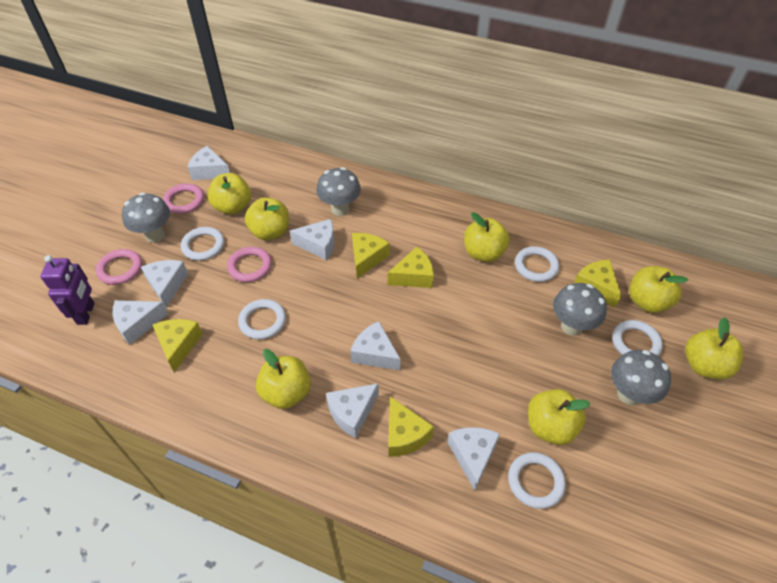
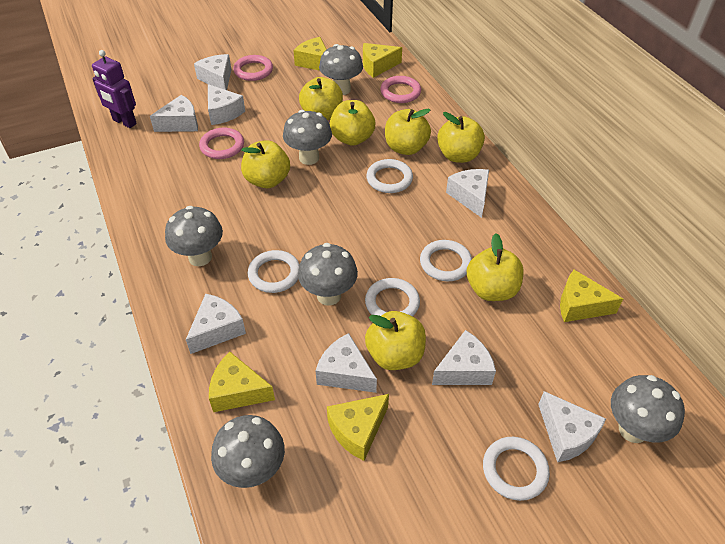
grey mushroom: [122,192,170,243] [316,167,361,216] [553,283,607,336] [611,350,671,405] = 4 -> [165,206,223,266] [211,415,285,488] [283,110,332,165] [298,243,358,305] [319,44,363,95] [611,375,685,443] = 6
white cheese: [113,300,168,345] [141,260,188,308] [188,146,230,180] [290,219,334,260] [326,384,379,438] [350,321,401,370] [447,427,500,490] = 7 -> [150,95,198,132] [186,294,246,354] [194,54,231,90] [208,84,245,125] [316,333,377,393] [432,330,496,385] [446,169,489,218] [538,391,606,462] = 8

